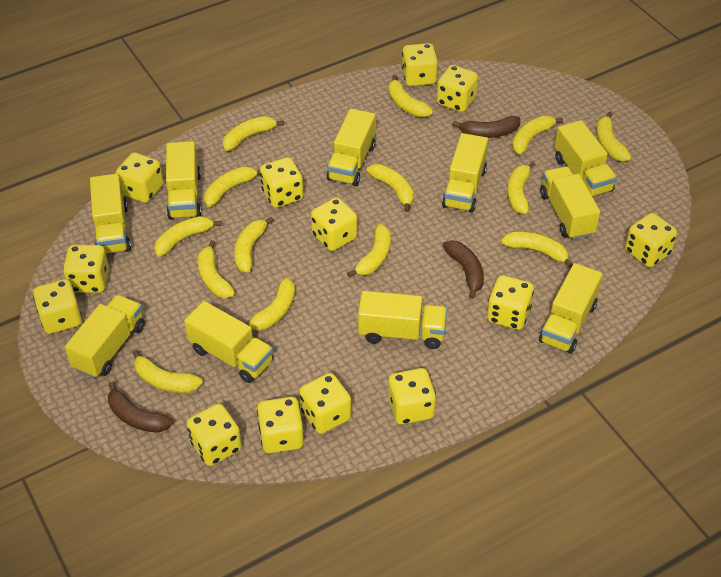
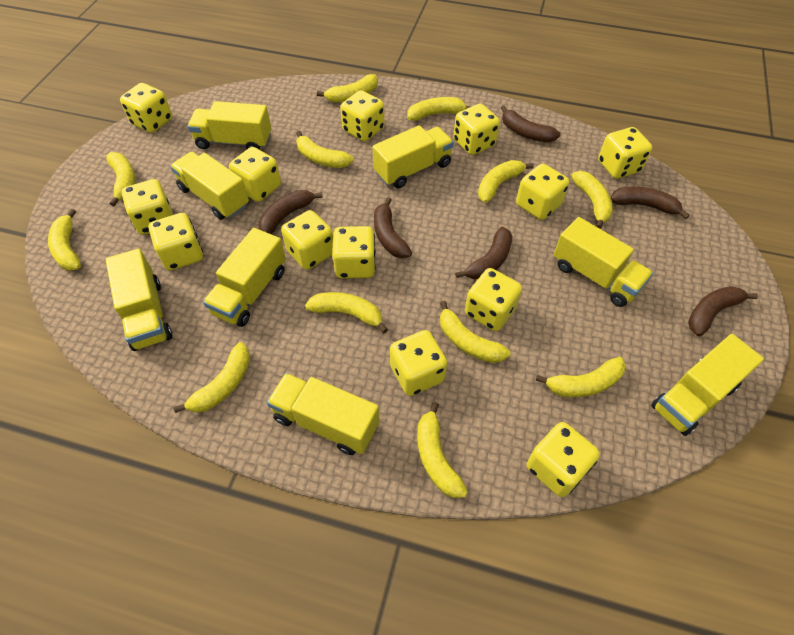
brown banana: [108,381,173,433] [442,240,484,299] [452,116,521,138] = 3 -> [259,190,323,234] [374,197,412,258] [455,227,512,279] [501,105,561,142] [611,187,690,219] [688,286,758,336] = 6
yellow banana: [132,349,203,393] [154,216,222,257] [198,240,235,298] [204,166,260,207] [223,116,284,151] [234,217,274,273] [247,278,295,331] [347,224,391,277] [366,164,414,212] [388,75,433,117] [501,231,573,268] [507,162,536,214] [512,116,563,155] [596,112,631,162] = 14 -> [48,209,81,271] [106,152,135,207] [174,342,250,413] [296,131,354,168] [305,292,388,333] [317,74,378,103] [407,97,470,121] [417,402,468,498] [440,301,510,363] [478,160,534,203] [536,357,626,397] [571,171,613,229] = 12
yellow truck: [65,295,145,378] [90,174,131,254] [166,141,202,220] [184,301,273,383] [327,109,376,186] [358,291,447,349] [442,133,488,213] [539,263,603,354] [540,166,600,240] [555,120,617,197] = 10 -> [105,249,172,351] [170,152,249,220] [187,101,272,150] [203,228,286,327] [267,373,380,455] [373,125,454,188] [553,217,653,307] [651,334,764,436] = 8

